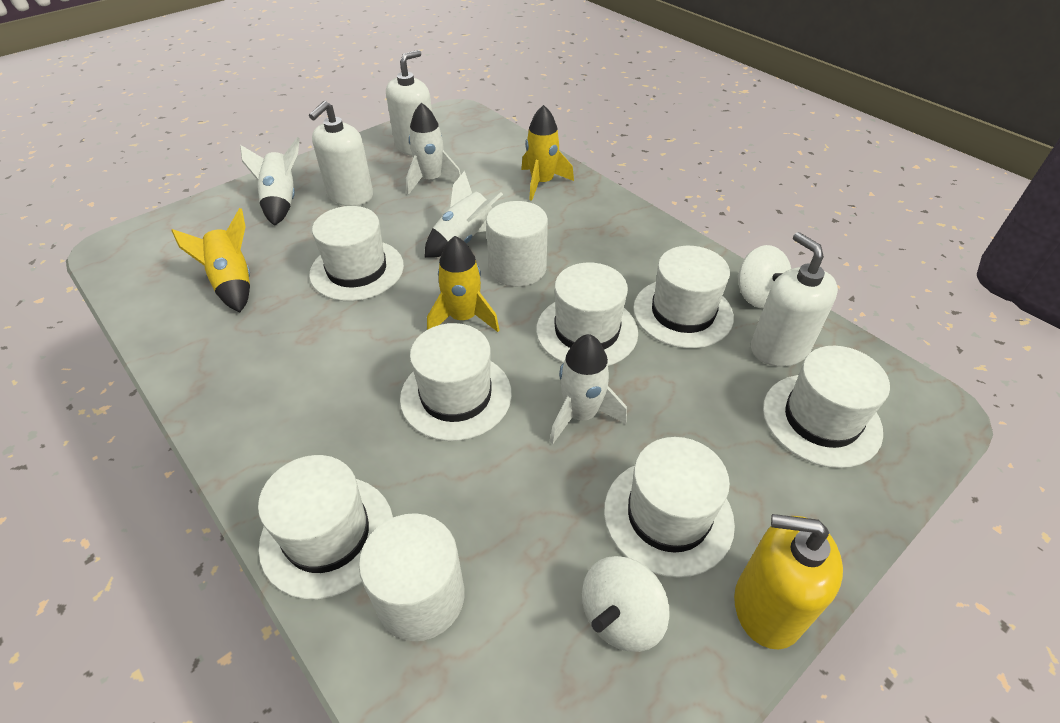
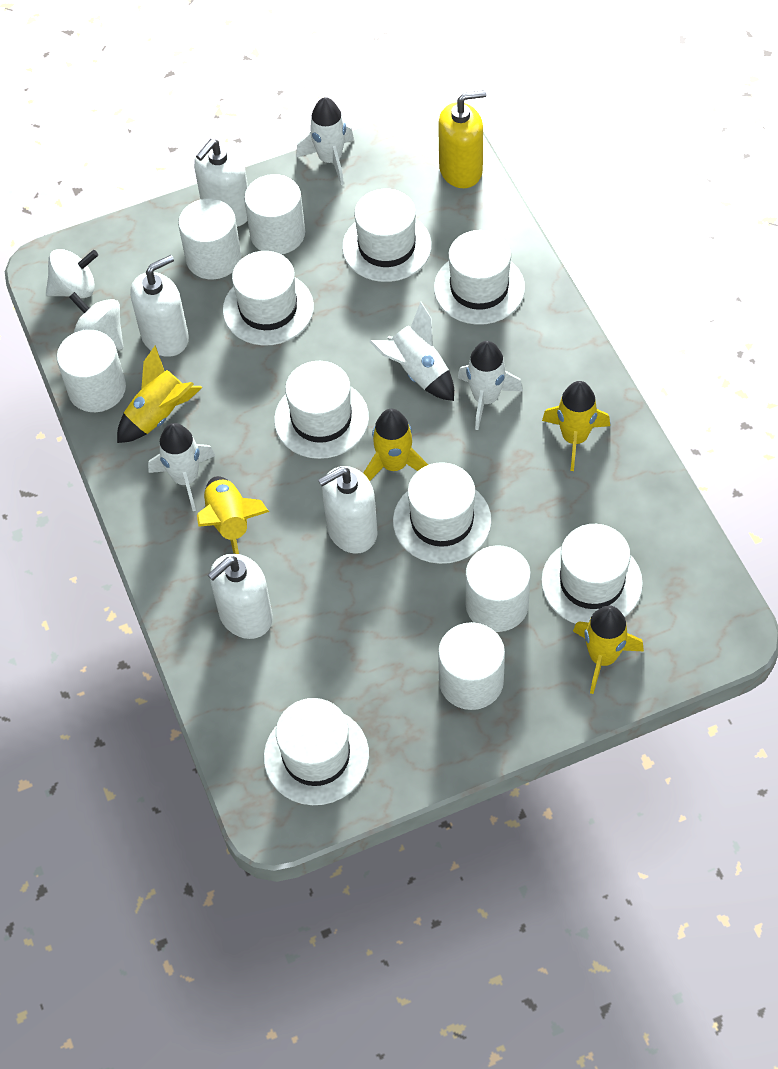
white cylinder: [359,513,464,641] [486,201,548,287] = 2 -> [56,330,126,412] [178,199,242,279] [244,174,305,254] [438,622,505,710] [465,545,531,632] = 5
white soap dispenser: [309,101,373,206] [386,50,432,156] [751,232,838,367] = 3 -> [130,255,189,357] [194,139,248,227] [208,554,273,639] [318,466,377,554] = 4
yellow rocket: [172,208,250,312] [427,236,499,332] [521,105,574,201] = 3 -> [117,345,202,443] [197,476,269,554] [363,409,428,481] [542,381,610,471] [573,605,644,694] = 5

